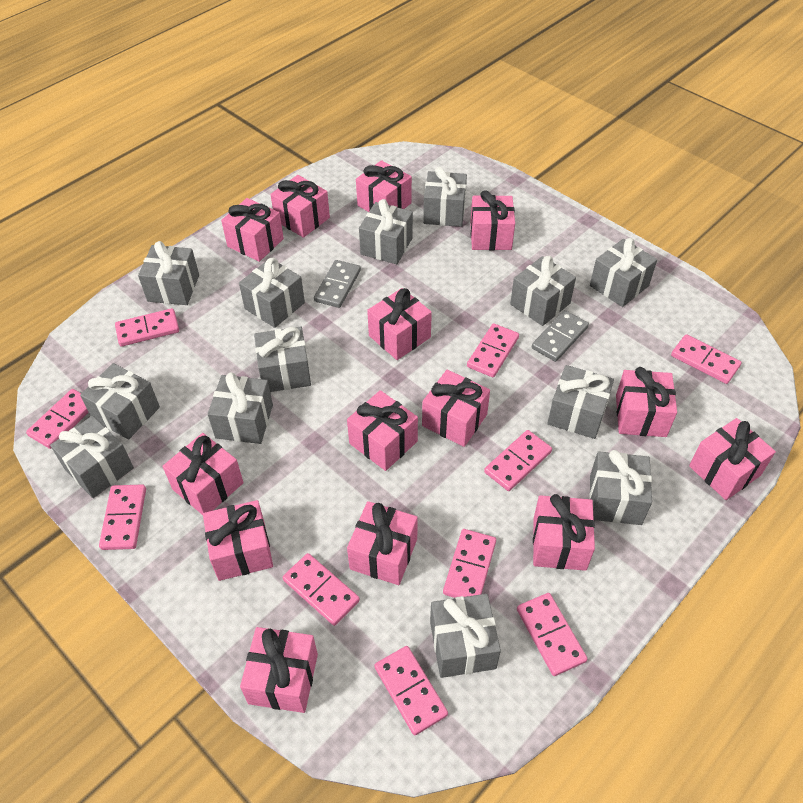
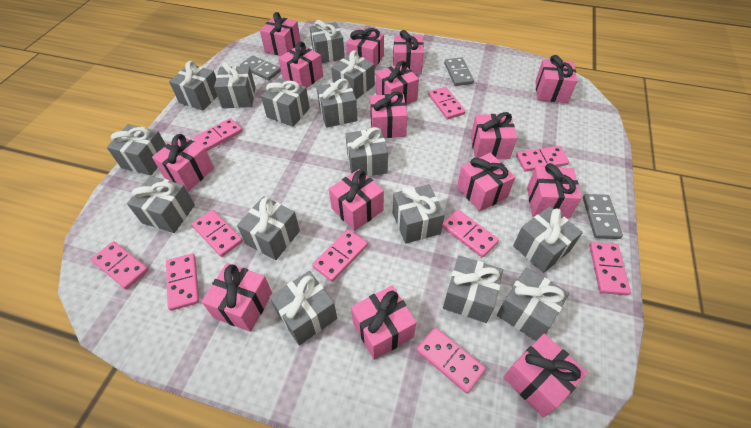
grey domino: [314,260,361,308] [532,310,589,362] = 2 -> [240,55,281,80] [444,57,474,86] [583,194,623,239] = 3
grey gift: [50,416,134,498] [80,363,160,439] [138,241,199,305] [208,372,273,444] [239,258,305,328] [254,327,311,392] [359,199,413,264] [423,167,467,227] [430,594,501,678] [510,256,576,326] [547,365,614,439] [589,450,652,525] [590,238,657,307] = 13 -> [107,124,166,175] [127,176,195,233] [169,61,218,111] [214,62,256,108] [237,196,300,260] [261,78,310,127] [269,271,337,345] [309,20,345,63] [316,78,358,128] [331,50,375,99] [346,127,388,177] [393,184,445,244] [443,256,503,323] [497,268,569,341] [513,206,583,273] = 15
pink gift: [163,433,244,515] [203,500,273,581] [221,198,284,262] [240,627,318,713] [270,175,330,238] [347,390,418,471] [347,501,418,585] [356,160,412,212] [367,288,432,360] [422,370,490,447] [470,190,515,250] [533,494,595,571] [616,367,677,437] [689,418,776,500] = 14 -> [152,134,214,191] [201,263,272,332] [260,12,301,56] [278,42,323,88] [329,169,384,231] [346,28,384,70] [351,285,416,360] [370,92,407,138] [376,61,419,105] [393,30,424,74] [457,153,515,212] [471,112,517,159] [503,334,588,417] [527,163,582,218] [535,55,577,103] = 15

